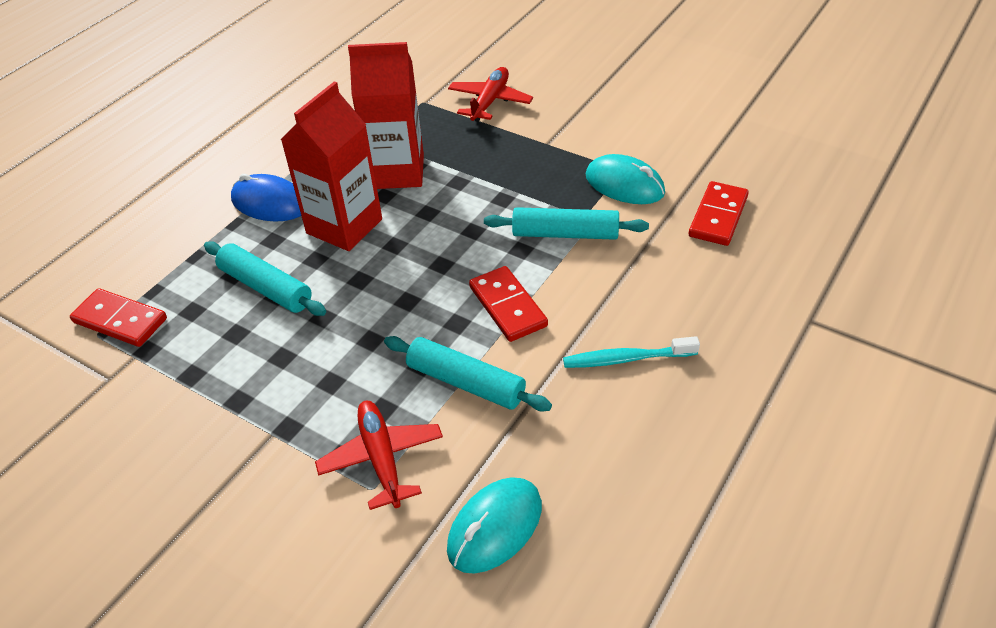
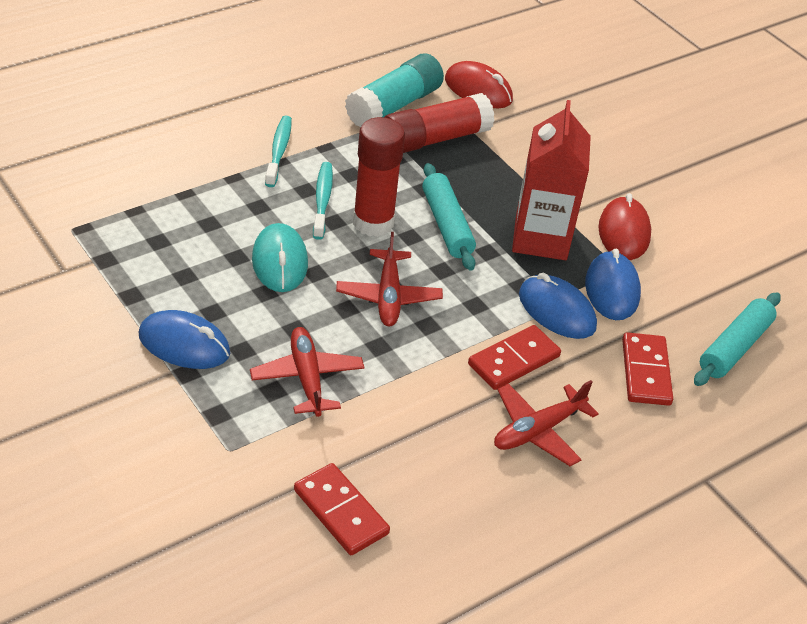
blue mouse: [231,174,301,221] = 1 -> [139,310,230,369] [519,273,597,339] [585,249,641,320] = 3
red carton: [281,81,382,251] [348,42,424,189] = 2 -> [512,100,591,260] = 1
red glue stick: none = 0 -> [353,117,405,237] [385,93,495,153] = 2
red mouse: none = 0 -> [445,61,513,108] [598,193,651,260] = 2
red plane: [315,401,443,510] [448,67,533,122] = 2 -> [250,327,364,417] [336,232,443,326] [494,380,599,466] = 3
turquoise glue stick: none = 0 -> [345,54,444,128] = 1
turquoise mouse: [447,477,542,574] [586,154,665,204] = 2 -> [252,223,308,292] = 1
turquoise rolling pin: [204,241,326,316] [384,336,552,411] [484,207,649,240] = 3 -> [422,163,476,271] [694,292,781,386] = 2
turquoise toothbrush: [563,336,700,368] = 1 -> [265,116,292,187] [313,162,333,240] = 2

